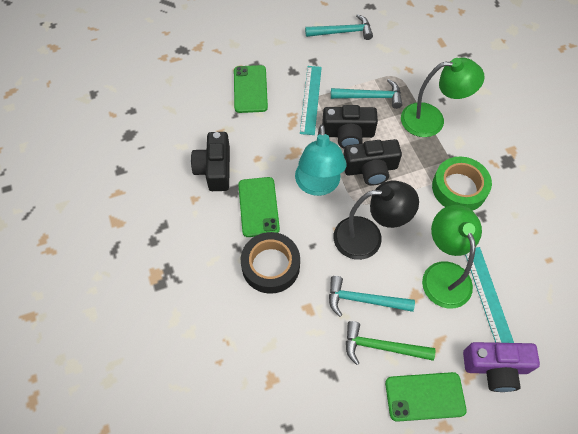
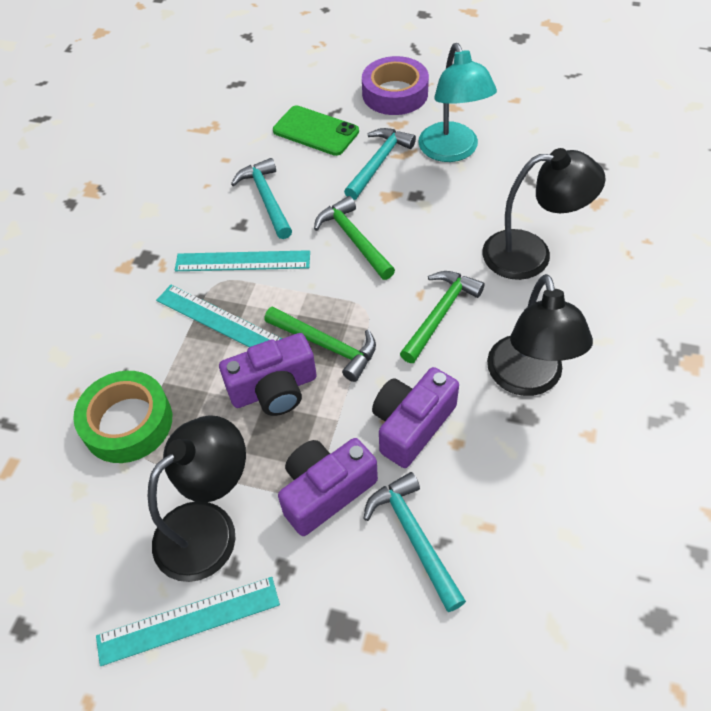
black camera: [191,132,230,191] [322,105,378,148] [343,139,402,186] = 3 -> none = 0
black lamp: [334,181,419,260] = 1 -> [148,415,246,582] [482,148,606,280] [487,274,593,396] = 3
black tape: [241,232,300,294] = 1 -> none = 0
green hammer: [346,321,435,365] = 1 -> [264,306,376,382] [314,196,395,280] [400,271,485,363] = 3
green lamp: [401,58,485,137] [422,205,482,309] = 2 -> none = 0
green phone: [234,65,268,113] [238,177,280,237] [385,372,467,422] = 3 -> [273,105,359,156] = 1
purple camera: [463,342,540,392] = 1 -> [219,333,317,416] [278,438,378,536] [372,367,459,468] = 3
purple tape: none = 0 -> [362,56,429,115] = 1
turquoise ruler: [300,66,322,135] [465,247,514,343] = 2 -> [96,577,280,666] [156,285,282,347] [175,250,310,271] = 3

